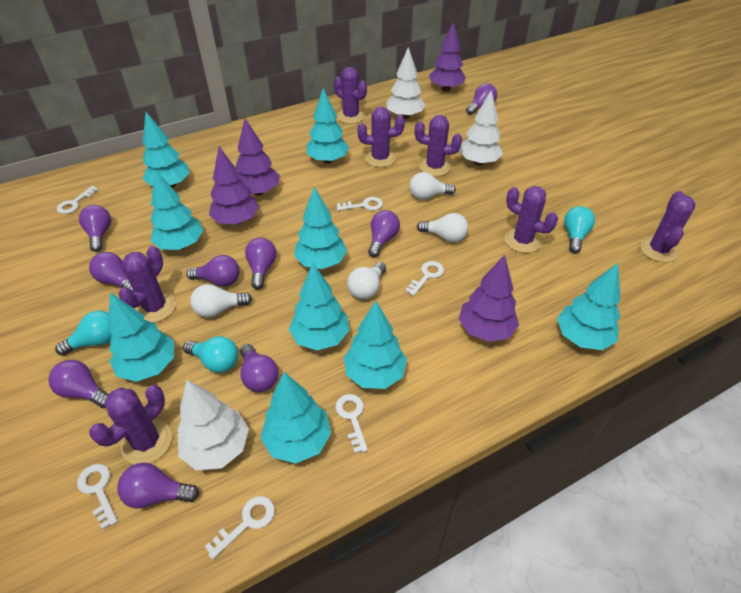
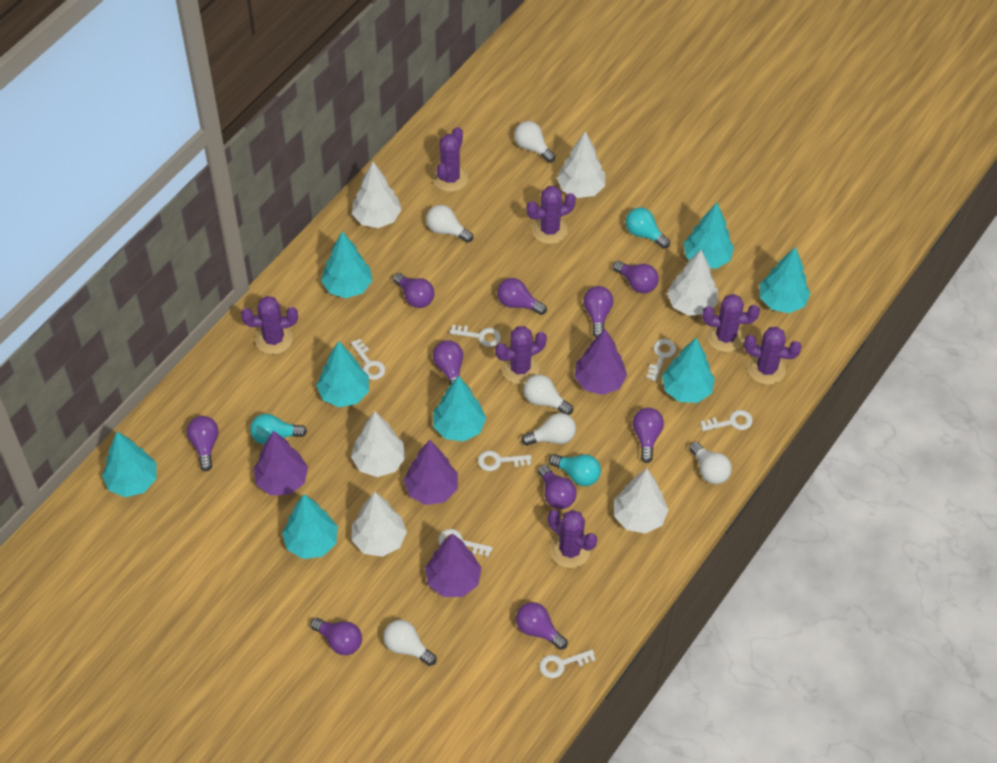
purple light bulb: [48,360,109,408] [79,205,111,252] [89,252,134,293] [117,462,199,509] [186,255,240,287] [240,344,278,392] [245,238,276,289] [368,210,400,257] [466,83,497,115] = 9 -> [187,416,219,471] [310,618,362,655] [393,273,434,308] [433,340,463,385] [497,278,547,315] [516,602,567,650] [538,465,577,509] [583,286,613,337] [613,261,659,293] [633,408,664,463] = 10
turquoise tree: [108,292,174,382] [142,112,190,188] [151,170,203,250] [261,372,331,464] [289,263,349,350] [294,187,347,269] [306,88,349,164] [344,301,407,389] [557,263,621,350] = 9 -> [102,432,157,497] [282,494,338,559] [316,341,369,407] [321,231,372,298] [433,376,486,442] [662,338,715,403] [684,203,734,269] [760,247,810,313] = 8
white key: [57,186,99,214] [77,464,118,529] [205,496,275,560] [335,394,368,453] [337,197,383,211] [405,261,444,296] = 6 -> [351,339,385,380] [438,529,493,557] [450,325,501,347] [478,451,532,471] [539,650,595,678] [646,339,676,381] [700,410,753,431] = 7
white light bulb: [190,284,252,317] [347,262,386,299] [409,172,456,200] [417,213,468,243] = 4 -> [383,620,437,666] [426,205,473,243] [514,121,555,163] [521,413,576,446] [523,374,573,415] [689,442,732,484] = 6
white tree: [177,380,249,470] [386,47,425,119] [459,89,503,166] = 3 -> [351,411,406,477] [351,492,407,557] [352,162,402,228] [557,131,605,198] [614,468,669,534] [667,250,718,316] = 6

